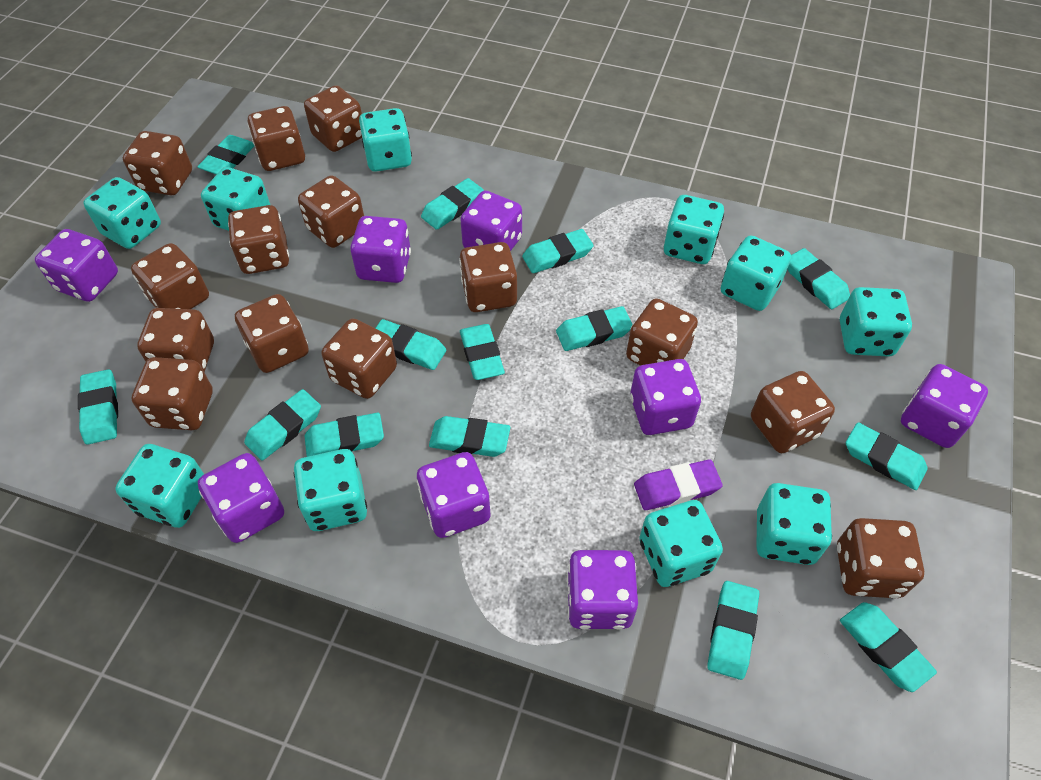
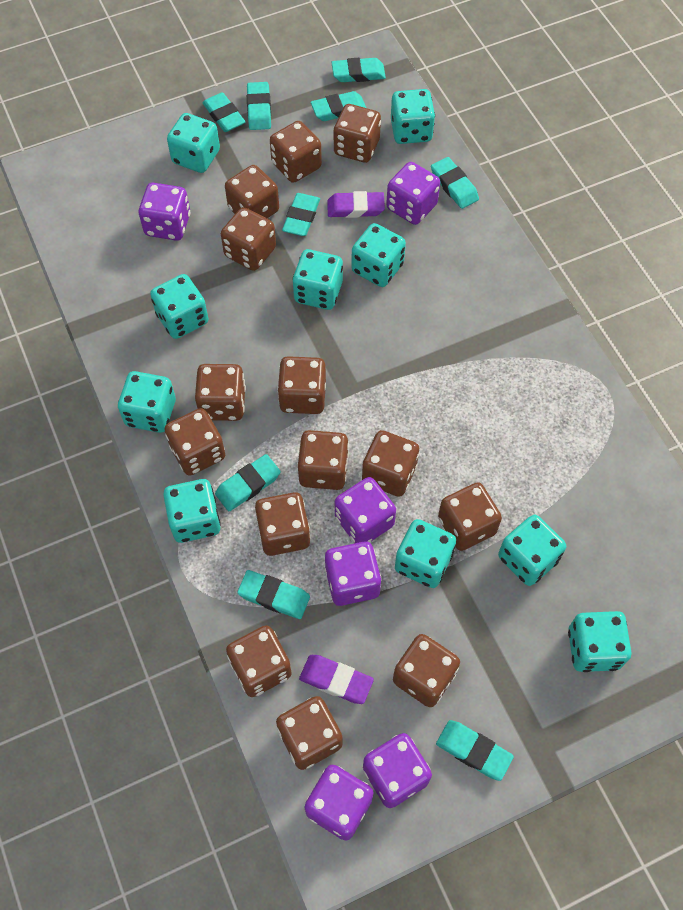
purple dice: [35,229,118,302] [198,453,284,543] [350,216,411,283] [417,452,491,538] [460,191,522,251] [567,550,638,630] [630,359,701,435] [901,364,988,448] = 8 -> [139,183,190,241] [305,764,373,841] [325,541,382,606] [335,477,396,543] [363,733,432,808] [386,162,440,225] = 6
purple eraser: [634,460,723,510] = 1 -> [299,655,374,704] [327,191,385,218] = 2
turquoise eraser: [78,369,118,445] [197,135,254,175] [244,389,321,461] [305,413,384,457] [375,319,446,370] [421,178,484,230] [429,416,510,457] [460,324,505,380] [522,229,594,273] [556,306,633,351] [707,581,759,680] [788,248,850,310] [840,602,937,692] [846,422,928,490] = 14 -> [202,92,245,132] [215,454,281,511] [237,570,310,619] [247,82,271,130] [282,193,320,236] [311,91,366,121] [331,58,386,82] [431,157,479,209] [436,720,514,781] = 9

